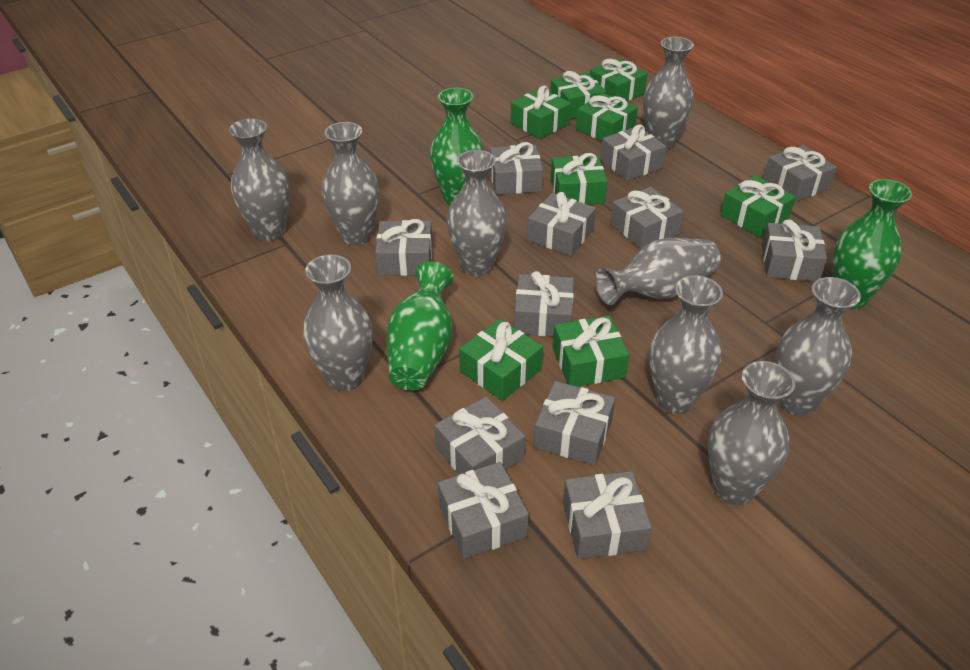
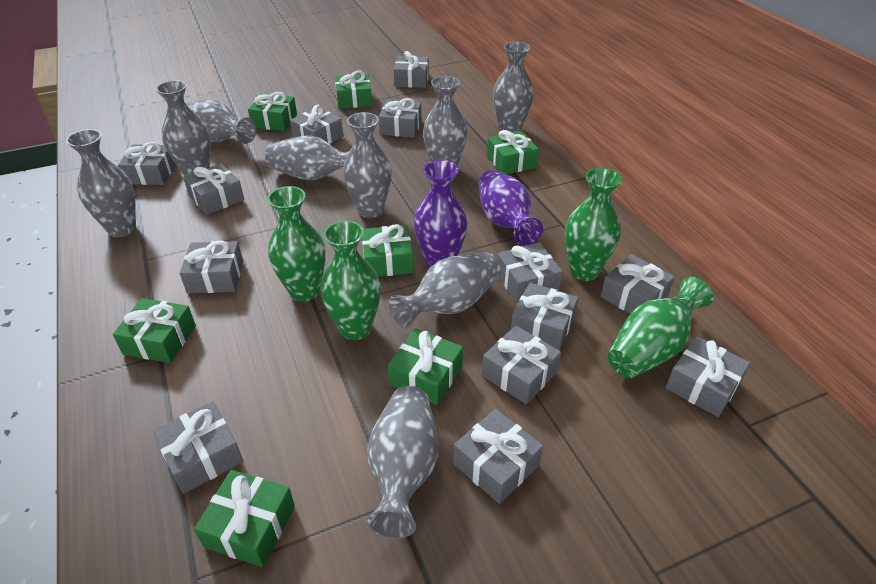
green gift: [459,319,543,401] [510,86,571,139] [550,71,606,119] [551,153,608,205] [552,316,629,387] [576,93,638,141] [590,58,647,101] [721,176,796,238] = 8 -> [113,298,196,363] [194,470,295,567] [248,92,297,131] [335,70,372,109] [362,224,414,277] [388,328,463,405] [487,130,539,174] = 7
green vase: [387,261,453,391] [430,88,484,205] [833,179,912,309] = 3 -> [267,186,326,302] [320,221,381,340] [565,168,622,281] [608,277,713,378] = 4
grey gift: [375,219,432,276] [434,397,525,475] [438,462,529,559] [490,142,543,195] [514,271,574,337] [527,192,596,256] [534,381,615,466] [563,471,652,559] [600,124,666,181] [610,187,683,249] [762,219,827,281] [764,145,837,202] = 12 -> [118,142,176,185] [153,401,243,494] [180,241,243,293] [183,163,244,215] [290,105,343,144] [379,98,421,138] [394,51,429,88] [453,409,543,504] [482,326,561,404] [497,242,563,303] [510,282,578,350] [601,254,675,314] [666,336,750,417] = 13
purple vase: none = 0 -> [414,160,467,268] [478,170,543,246] = 2

